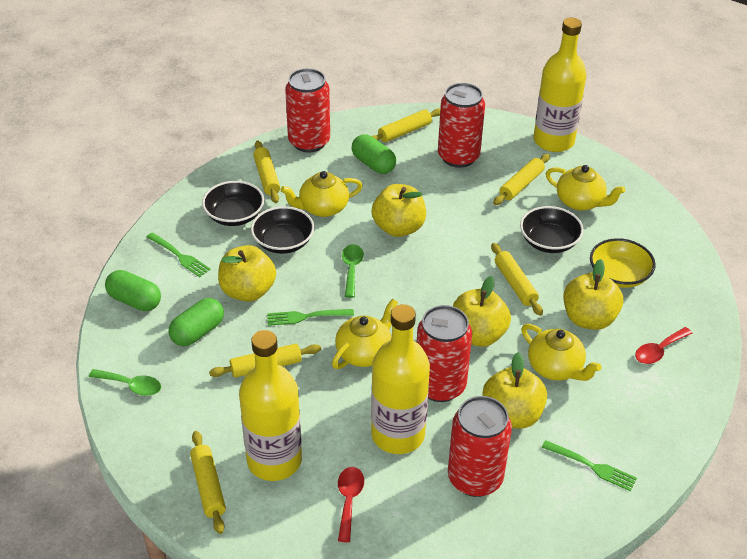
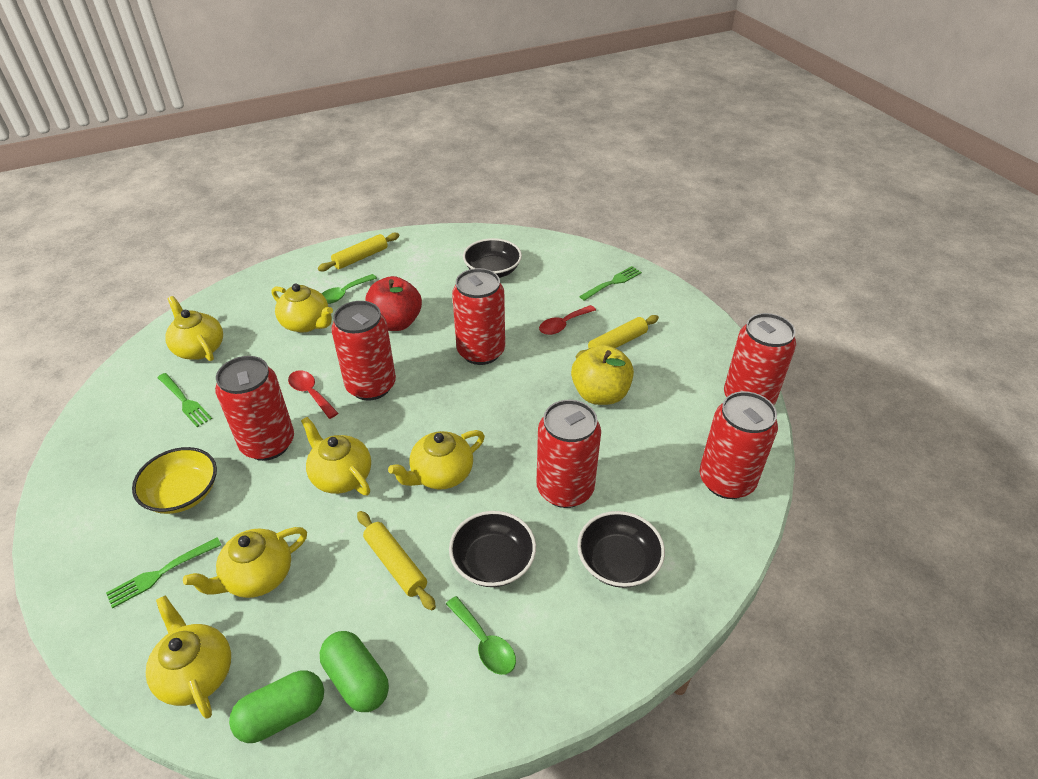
green capsule: [105,270,161,311] [169,298,224,346] [351,135,396,174] = 3 -> [229,671,324,743] [320,631,389,712] = 2
red apple: none = 0 -> [365,276,422,331] = 1
red can: [285,68,330,153] [417,305,472,402] [438,83,485,168] [448,396,512,497] = 4 -> [215,356,294,461] [331,301,396,401] [452,268,505,365] [537,400,601,508] [700,391,778,499] [724,313,796,405] = 6
yellow apple: [218,245,276,302] [372,184,426,237] [453,276,511,347] [483,352,547,429] [563,259,623,330] = 5 -> [571,345,634,405] = 1
yellow bottle: [239,330,302,481] [371,304,430,454] [533,18,587,152] = 3 -> none = 0
yellow rolling pin: [190,431,226,534] [209,344,321,378] [253,141,280,203] [372,108,440,142] [491,243,543,316] [493,154,550,205] = 6 -> [318,233,399,272] [357,511,436,611] [576,315,659,359] = 3
yellow teapot: [280,171,363,217] [332,299,398,369] [521,324,602,381] [546,165,625,211] = 4 -> [146,595,231,719] [165,296,223,361] [183,527,307,598] [272,284,333,332] [301,417,371,495] [388,430,485,490] = 6

